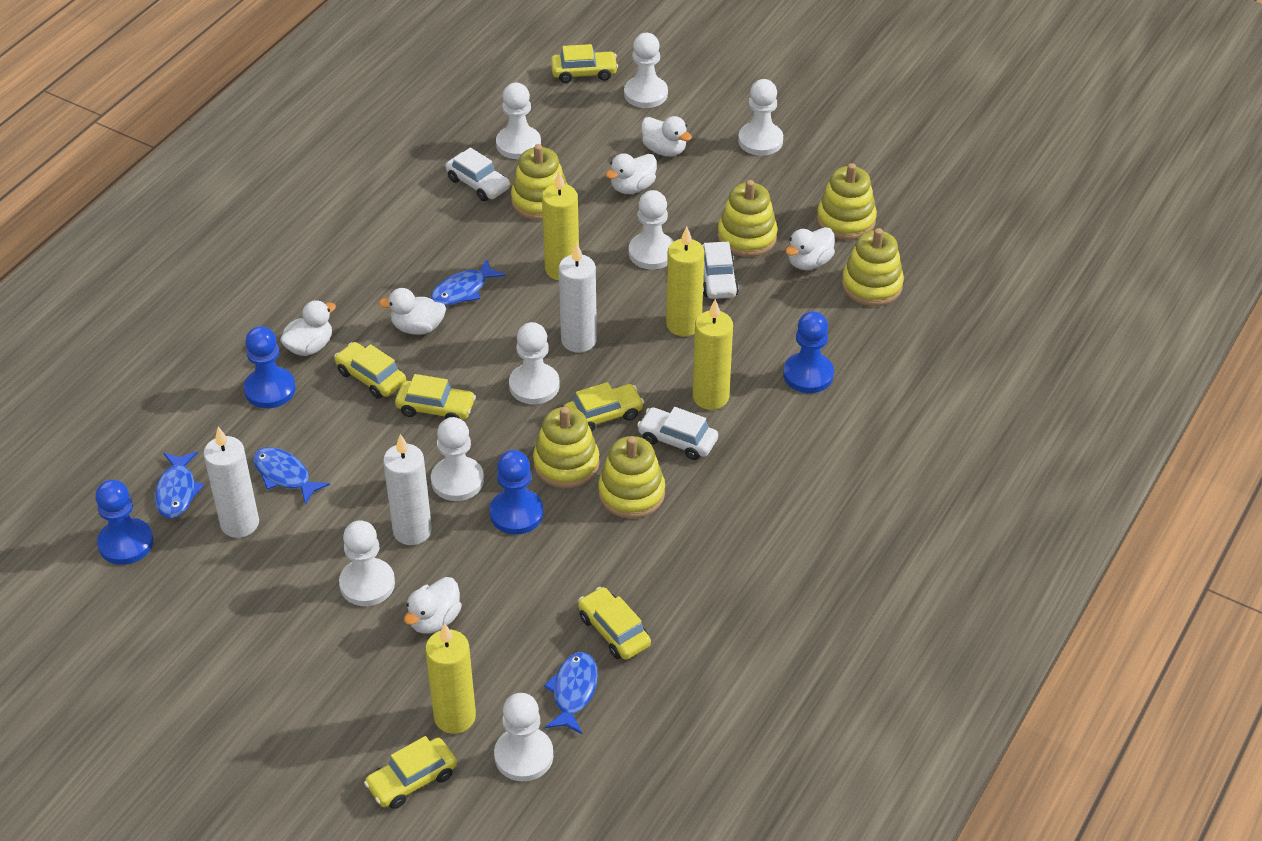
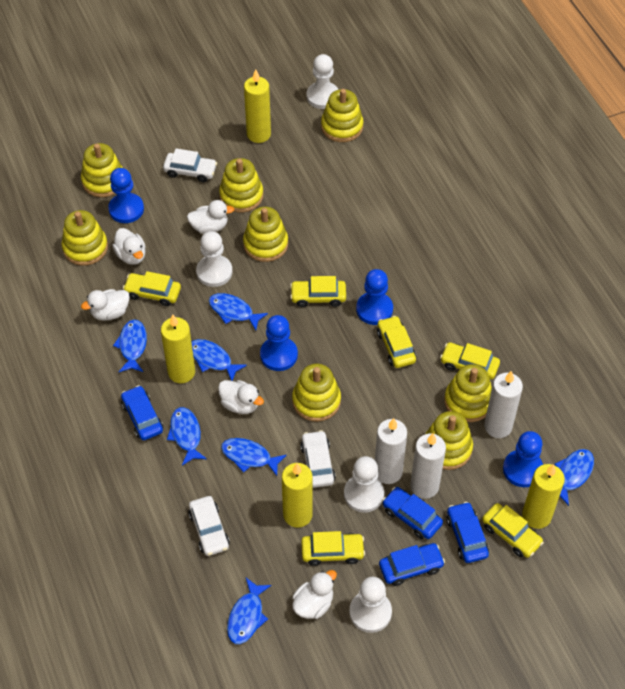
blue car: none = 0 -> [121,385,163,440] [379,543,445,586] [382,487,443,539] [446,502,489,563] = 4
blue fish: [155,452,204,519] [253,447,330,505] [430,259,505,306] [544,652,598,734] = 4 -> [113,319,147,372] [167,407,207,466] [192,339,247,381] [209,293,268,331] [221,438,287,476] [227,578,271,644] [554,449,594,506] = 7
white duck: [280,300,336,356] [379,288,446,335] [404,577,462,634] [606,153,657,194] [641,116,692,156] [785,227,835,270] = 6 -> [81,289,130,321] [112,228,146,265] [187,200,234,234] [218,380,264,414] [292,570,337,619] = 5
white pawn: [339,520,395,606] [431,417,484,501] [494,693,553,781] [496,83,541,159] [509,322,560,404] [624,33,668,108] [629,190,674,269] [738,79,783,156] = 8 -> [196,231,232,287] [307,54,338,109] [344,456,384,513] [349,577,392,633] = 4
yellow stacking toy: [511,144,568,220] [533,407,599,488] [598,436,665,519] [718,180,778,257] [817,163,877,240] [842,228,904,306] = 6 -> [62,210,108,266] [81,143,123,197] [219,158,263,212] [243,207,288,262] [292,364,341,422] [321,89,363,142] [426,411,473,470] [444,364,492,422] = 8

